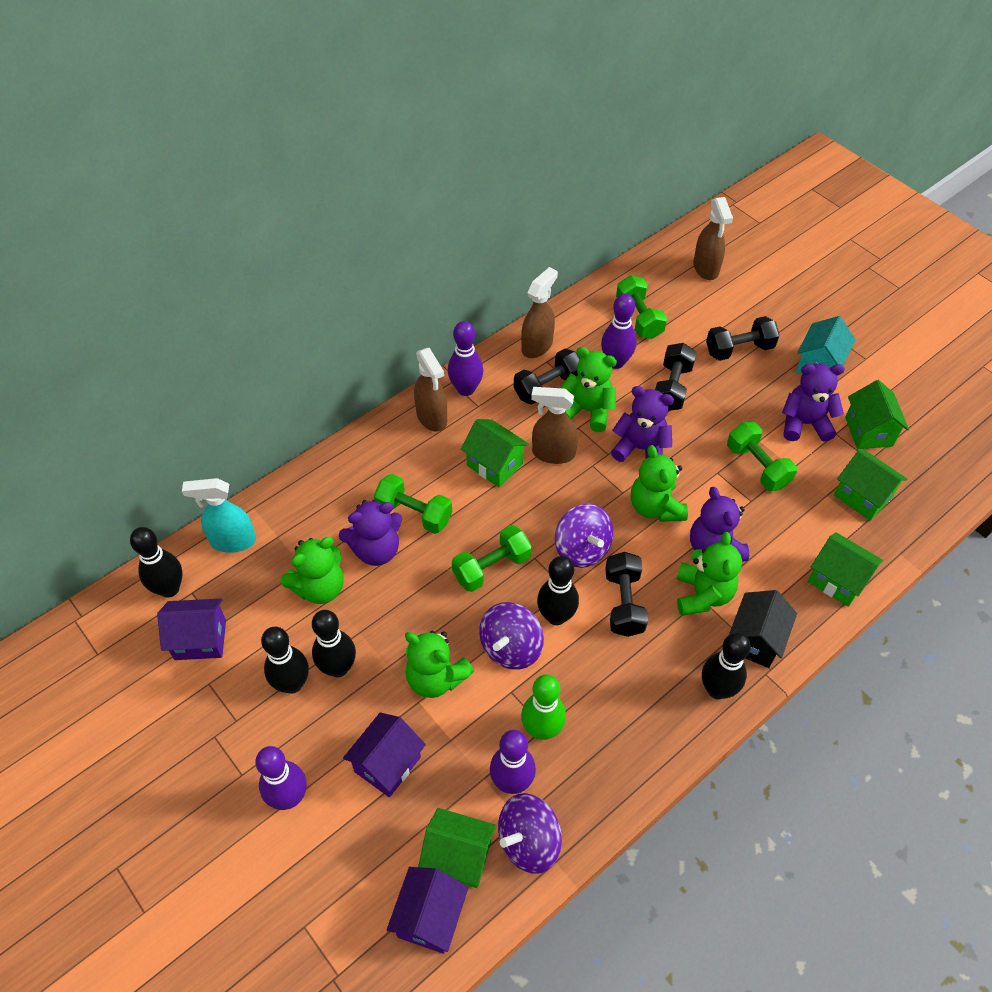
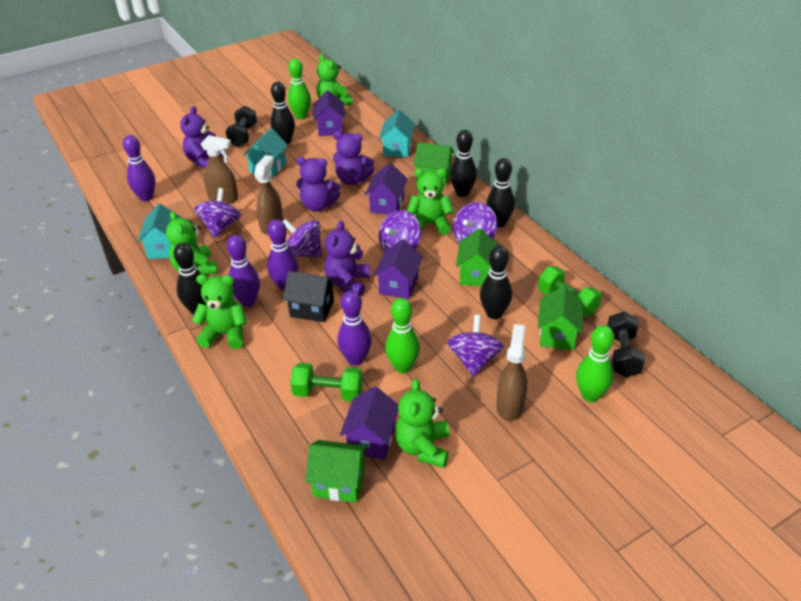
black dumbbell: [514,349,580,404] [605,552,648,637] [655,343,697,411] [706,316,780,361] = 4 -> [225,106,257,147] [607,312,645,377] = 2
brown spray bottle: [414,348,447,432] [521,267,558,358] [531,387,578,464] [693,197,733,280] = 4 -> [201,135,238,204] [254,155,283,235] [496,324,527,421] = 3
green bowling pin: [521,674,566,740] = 1 -> [288,58,311,120] [385,298,420,373] [576,325,614,402] = 3
green dumbbell: [374,474,452,534] [452,525,532,592] [616,275,667,339] [727,422,797,491] = 4 -> [290,362,363,402] [538,266,602,316] = 2
green house: [418,808,496,888] [461,419,529,487] [808,532,883,607] [834,450,907,521] [845,380,909,449] = 5 -> [306,440,367,503] [414,142,454,186] [456,228,498,286] [538,286,583,350] = 4
purple house: [157,598,226,660] [343,712,426,797] [386,867,469,954] = 3 -> [313,90,345,136] [340,386,399,460] [365,163,408,215] [373,239,423,299] = 4
purple spinning top: [479,602,544,670] [498,793,562,874] [555,504,613,568] = 3 -> [194,188,241,238] [282,219,322,257] [379,210,421,252] [447,315,504,376] [453,202,497,243] = 5
turquoise house: [796,316,856,374] = 1 -> [137,204,182,259] [243,128,288,178] [379,110,415,157] = 3
turquoise spray bottle: [182,478,256,553] = 1 -> none = 0

